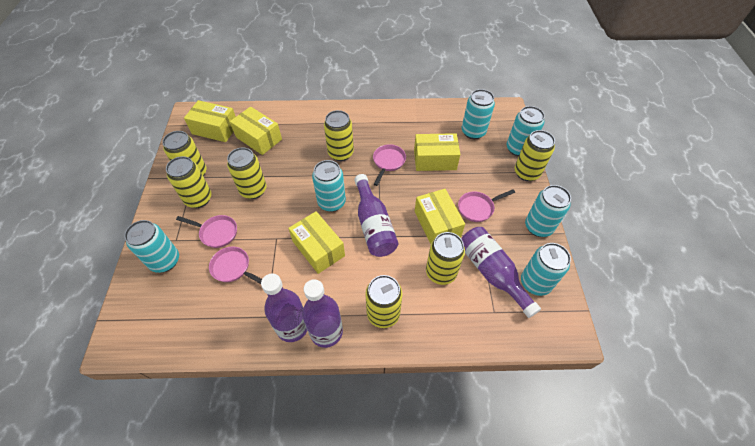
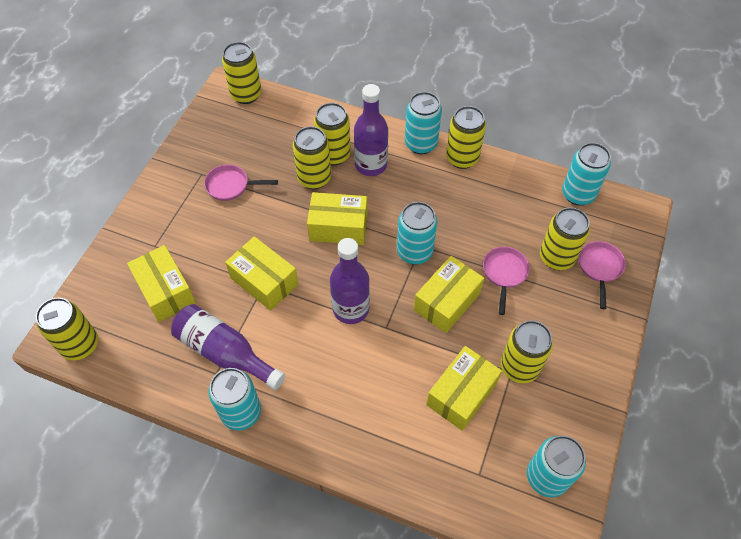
pink pan: [176,215,237,248] [209,246,262,284] [373,144,406,186] [458,189,515,222] = 4 -> [204,164,278,201] [483,247,530,315] [579,241,626,309] = 3
purple bottle: [261,273,307,342] [302,279,343,348] [354,174,399,257] [461,227,541,318] = 4 -> [171,304,285,390] [330,238,370,324] [354,84,388,176] = 3
turquoise can: [124,220,179,273] [312,160,346,212] [462,89,495,139] [507,106,545,157] [521,243,571,296] [525,185,571,237] = 6 -> [209,368,261,430] [397,202,437,264] [405,92,442,154] [527,435,586,497] [562,143,611,206] = 5

